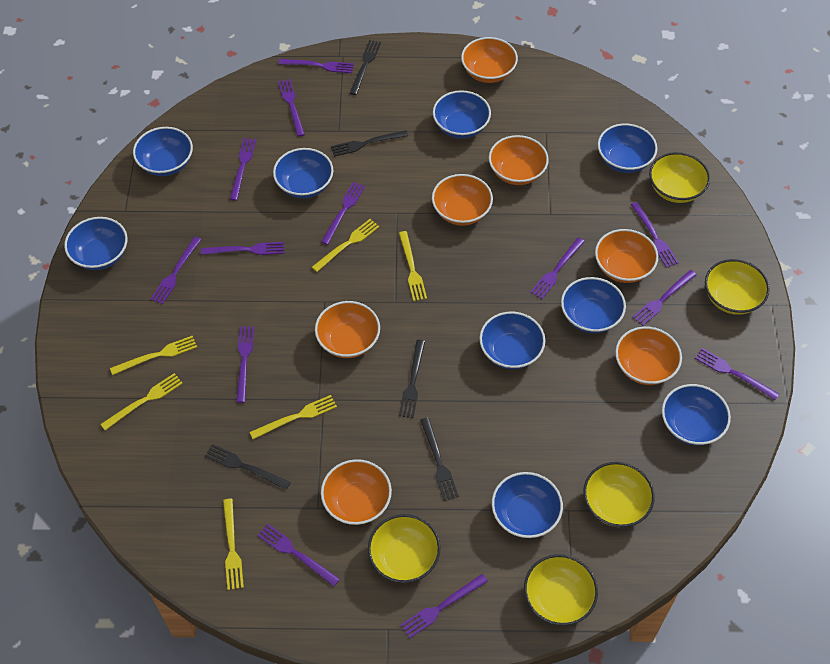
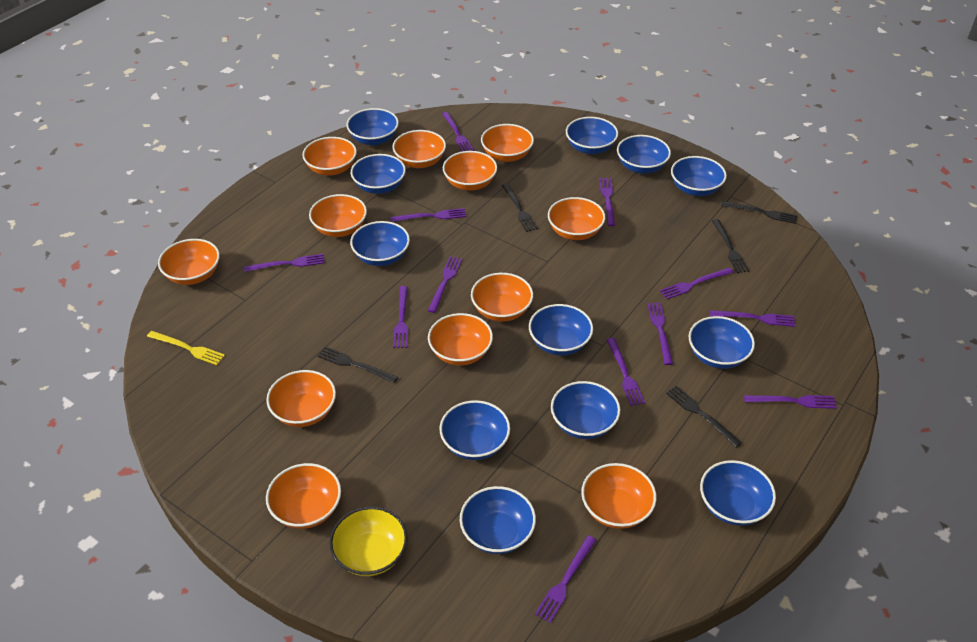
blue bowl: [64,217,127,270] [133,127,193,176] [273,148,333,198] [433,90,491,139] [479,311,545,370] [492,472,563,538] [561,277,626,333] [598,124,658,173] [662,384,731,446] = 9 -> [346,108,399,145] [350,221,410,266] [351,154,406,194] [439,400,510,460] [460,486,536,554] [529,304,593,356] [551,381,620,439] [566,117,618,154] [617,135,671,174] [671,156,727,196] [689,316,755,369] [700,460,776,526] = 12
orange bowl: [315,301,380,358] [321,459,392,525] [432,174,493,226] [461,37,518,83] [489,135,549,185] [595,229,658,283] [615,327,682,385] = 7 -> [158,239,220,285] [266,370,336,427] [266,463,341,529] [302,137,357,176] [309,194,367,237] [392,130,446,168] [428,313,493,366] [443,151,497,191] [471,273,533,322] [481,124,534,162] [548,197,605,240] [581,463,657,529] = 12
purple fork: [150,237,201,304] [201,242,284,255] [230,138,256,201] [236,327,254,403] [257,523,340,586] [278,59,354,73] [278,79,305,137] [321,182,365,245] [401,574,488,638] [530,237,585,299] [631,202,679,268] [632,270,697,326] [695,348,779,400] = 13 -> [244,254,325,272] [390,208,466,222] [393,286,408,348] [428,256,462,313] [442,112,474,151] [535,535,597,623] [599,178,615,226] [607,338,645,406] [647,302,673,365] [660,267,734,299] [710,310,795,327] [744,395,837,409] = 12
yellow bowl: [368,514,441,583] [524,554,598,626] [583,462,655,527] [649,152,710,203] [705,259,770,315] = 5 -> [330,506,408,576] = 1
yellow fork: [100,373,183,430] [110,335,197,375] [223,499,244,590] [250,395,337,439] [312,219,379,272] [399,231,427,301] = 6 -> [147,331,225,365] = 1

